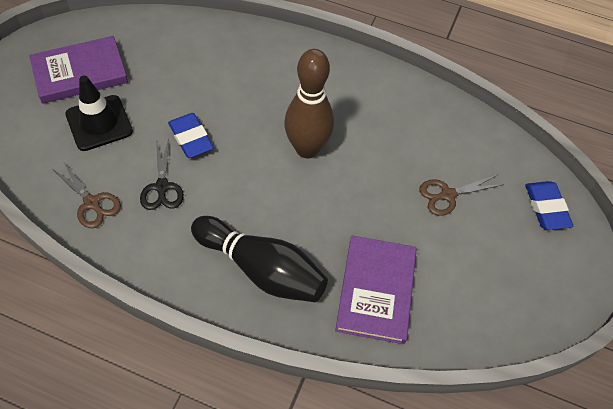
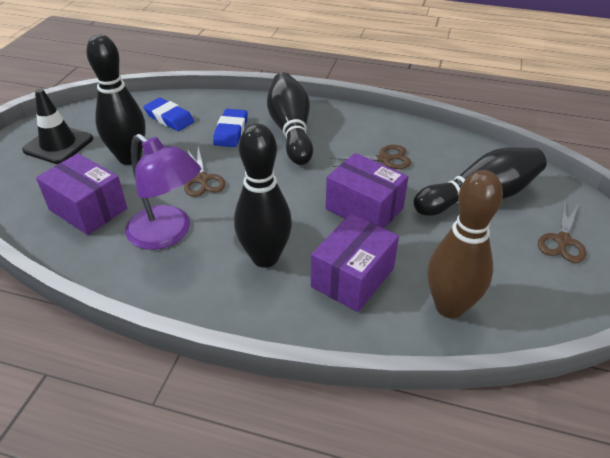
black bowling pin: [191,216,328,302] = 1 -> [86,35,146,165] [234,124,292,268] [267,72,313,165] [413,147,547,216] = 4
black scissors: [140,138,184,210] = 1 -> none = 0
brown scissors: [53,161,121,228] [420,175,504,216] = 2 -> [184,147,225,197] [330,145,411,169] [538,200,586,263] = 3
purple book: [29,36,128,104] [335,235,417,344] = 2 -> none = 0
purple box: none = 0 -> [36,153,127,235] [311,214,399,312] [326,153,408,228] = 3
purple lamp: none = 0 -> [125,134,201,250] = 1

